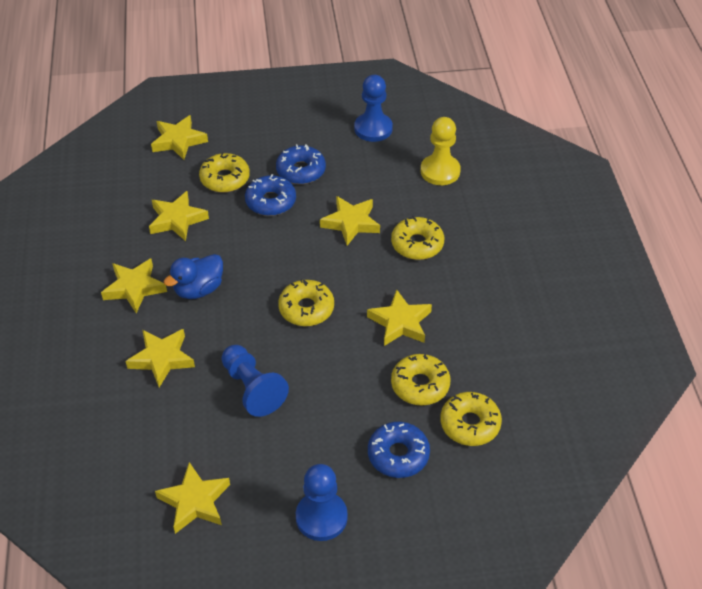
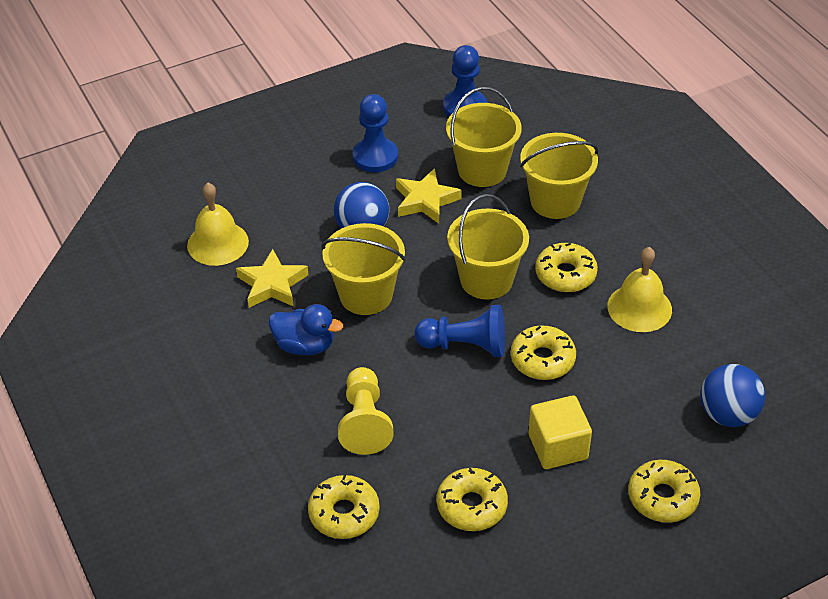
blue ball: none = 0 -> [334,182,389,229] [701,364,765,427] = 2
blue donut: [245,174,296,216] [276,144,326,184] [368,422,430,478] = 3 -> none = 0
yellow bell: none = 0 -> [187,183,249,266] [607,247,672,332] = 2
yellow bucket: none = 0 -> [322,223,406,315] [446,87,522,187] [447,194,529,300] [520,133,599,219] = 4
yellow cube: none = 0 -> [528,395,592,469] = 1
yellow star: [101,259,167,313] [125,329,195,387] [149,191,209,241] [151,115,208,160] [155,462,230,534] [320,196,380,246] [367,289,432,346] = 7 -> [236,249,308,308] [396,168,462,224] = 2

